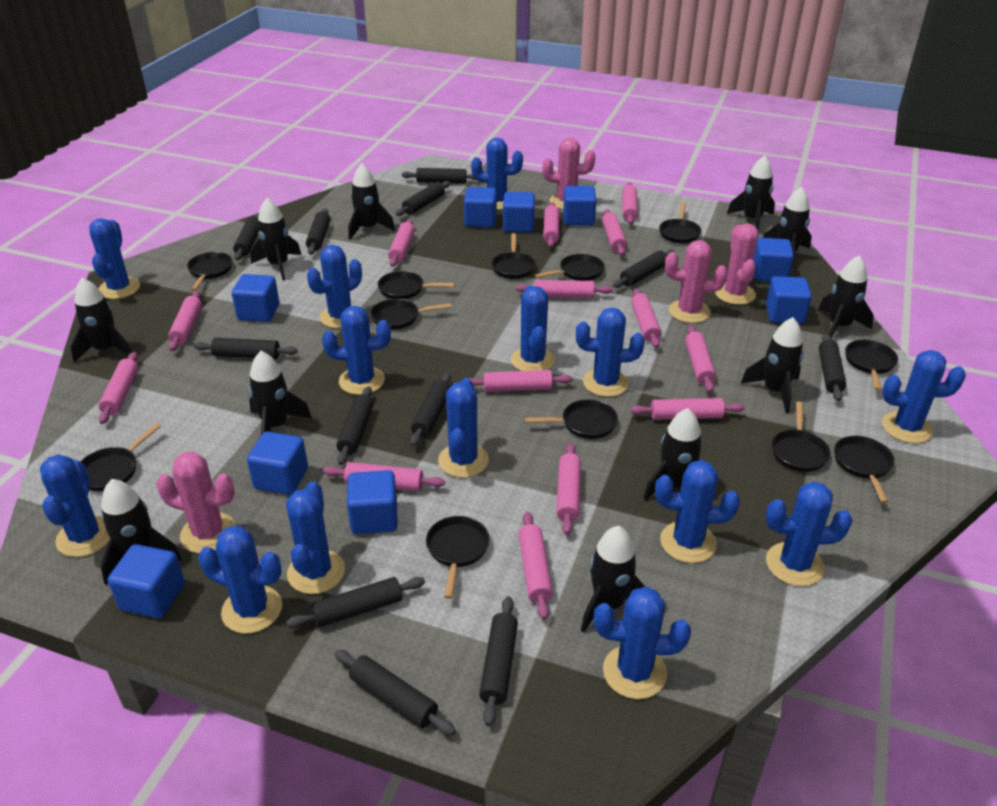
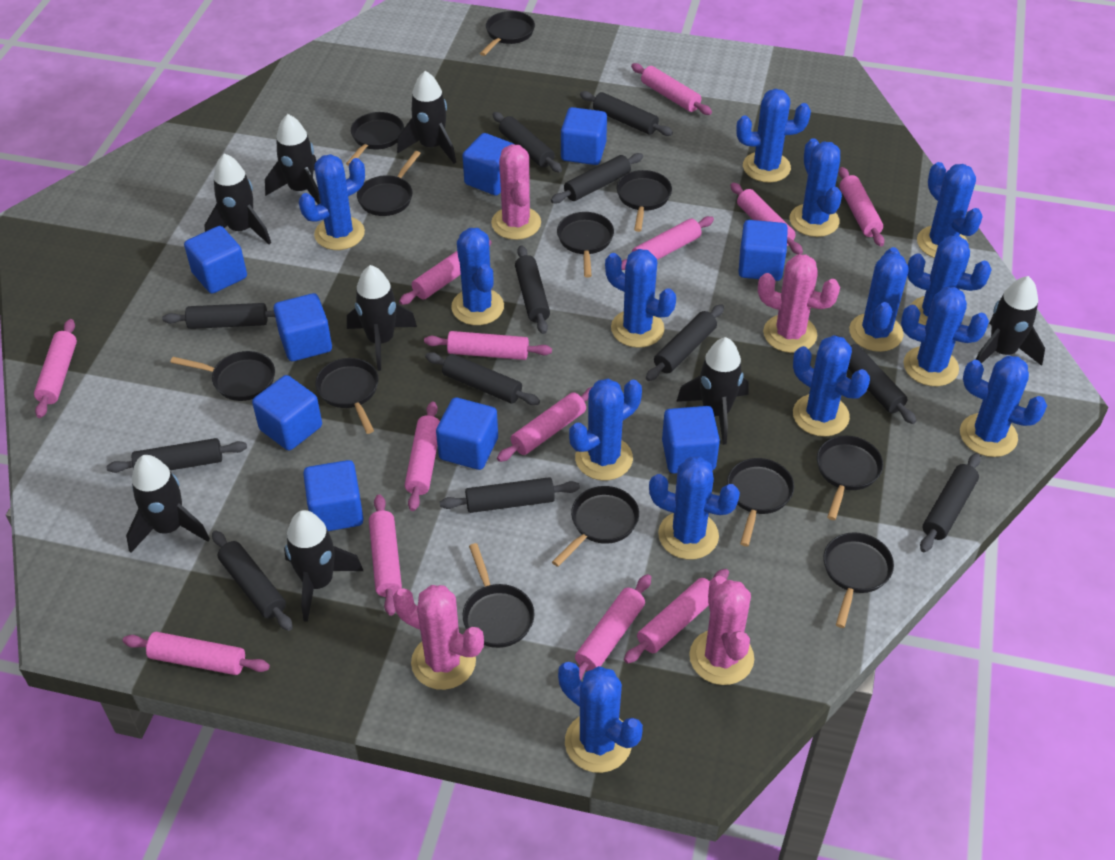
black rocket: [70,278,132,362] [101,479,182,585] [248,351,312,435] [250,198,302,280] [348,164,395,240] [581,526,645,633] [643,408,701,501] [727,155,775,231] [741,317,804,414] [763,187,812,269] [818,255,874,338] = 11 -> [126,455,210,553] [204,153,271,245] [265,114,321,204] [284,510,363,622] [347,265,417,371] [397,71,456,164] [676,337,749,445] [976,276,1045,366] = 8
pink rolling pin: [99,352,138,424] [168,291,202,351] [323,462,445,491] [388,219,415,267] [468,370,573,392] [516,280,613,298] [519,512,553,620] [543,202,560,248] [556,443,581,535] [602,209,627,256] [622,182,638,224] [631,288,661,348] [631,398,745,420] [685,326,716,393] = 14 -> [34,319,77,418] [123,632,270,675] [369,495,402,616] [399,239,492,305] [405,402,440,511] [424,331,552,360] [497,387,592,462] [575,574,651,680] [622,216,714,270] [624,569,729,664] [631,63,712,115] [730,183,803,255] [839,167,884,247] = 13

